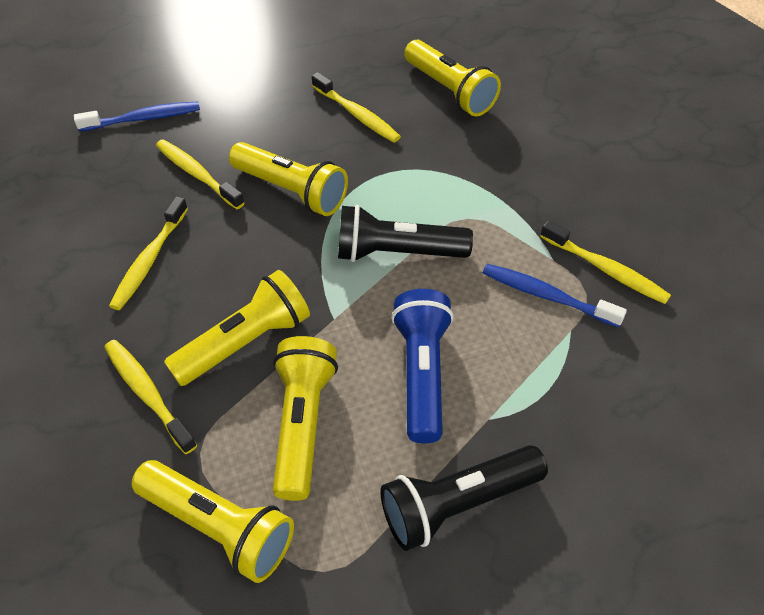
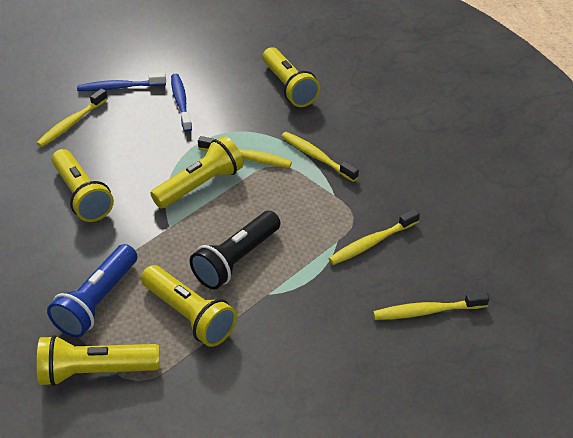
black flashlight: [338,205,473,262] [380,445,548,551] = 2 -> [190,211,280,289] = 1

